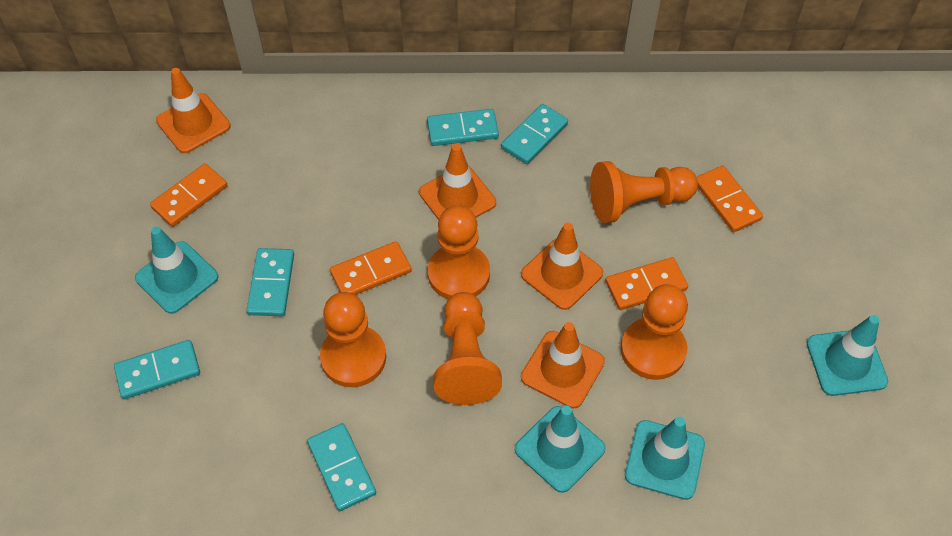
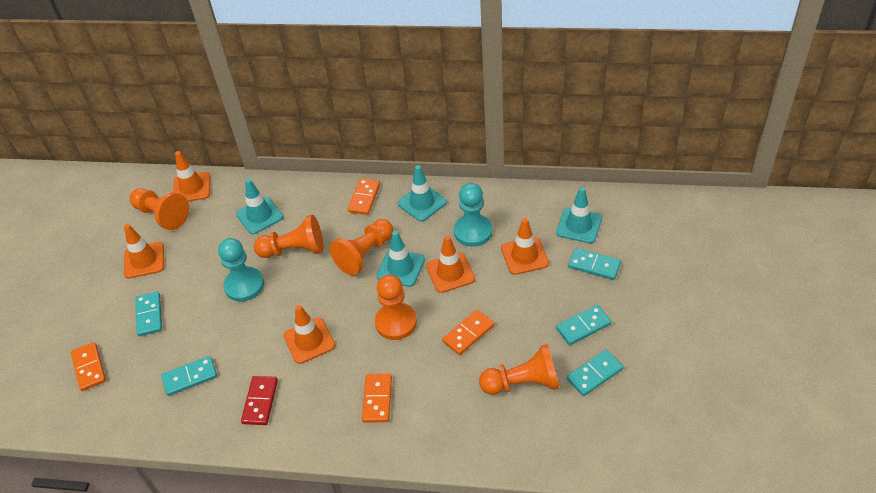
orange traffic cone: [156,68,231,153] [419,144,496,220] [521,223,603,310] [521,322,605,408] = 4 -> [124,224,164,278] [173,151,210,202] [283,305,335,364] [426,235,475,293] [501,218,549,275] = 5
red domino: none = 0 -> [241,376,278,425] = 1
turquoise pawn: none = 0 -> [218,238,264,302] [454,183,492,247] = 2

